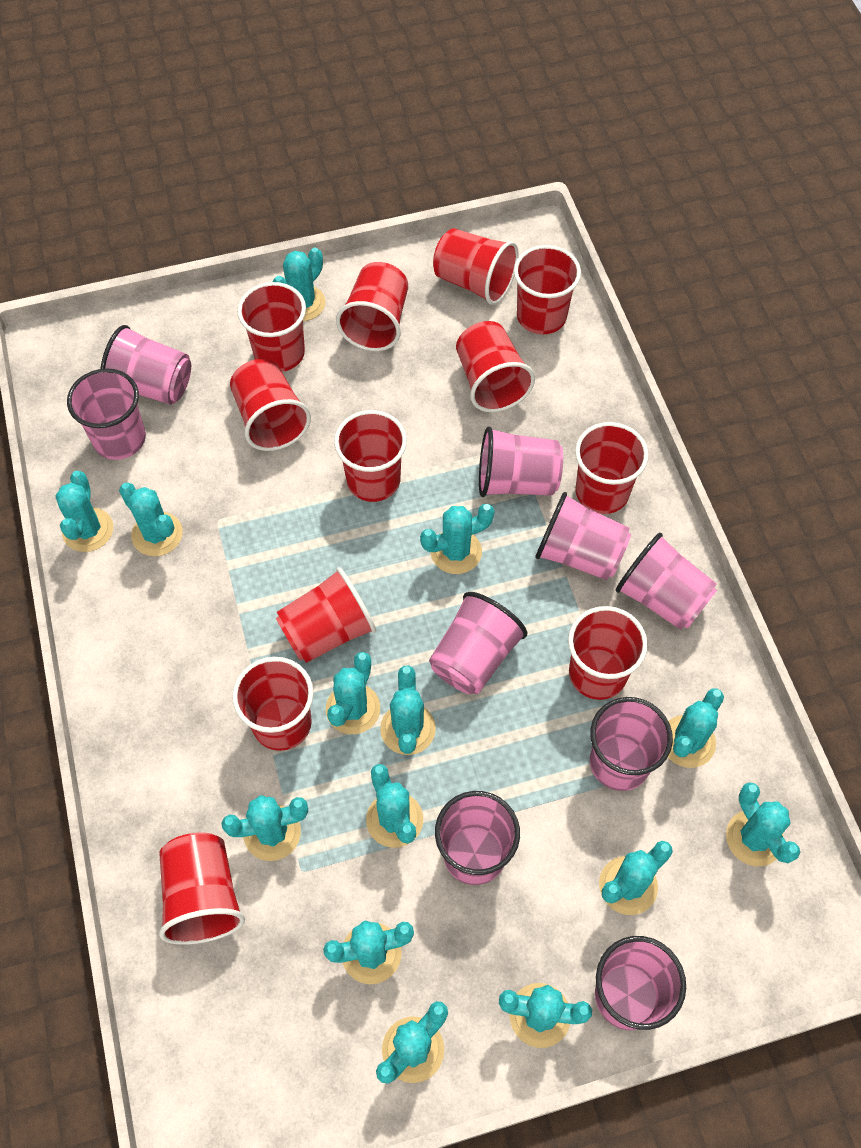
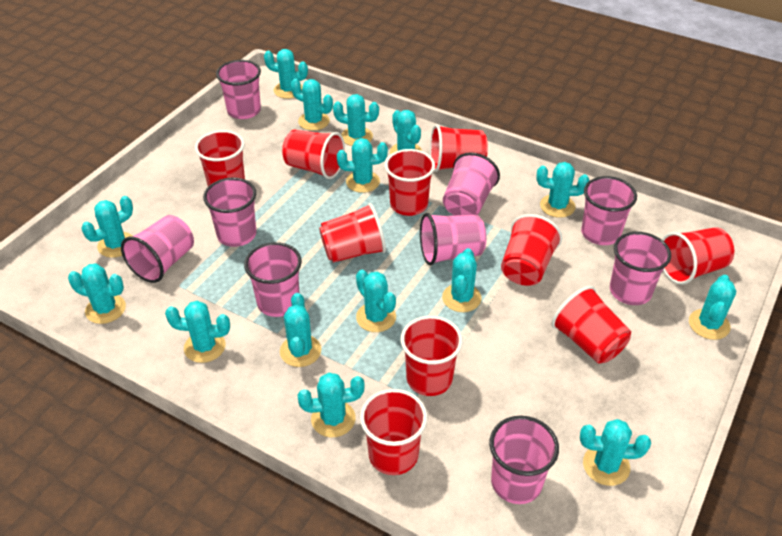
red cup: [159,832,245,945] [230,359,311,451] [232,657,314,751] [237,282,306,372] [276,567,376,663] [334,410,407,502] [336,262,408,351] [433,228,519,305] [456,321,535,412] [514,245,581,334] [568,606,648,700] [575,422,649,514] = 12 -> [195,130,245,187] [282,130,345,179] [319,203,386,263] [360,389,427,475] [385,149,435,216] [401,316,463,396] [430,124,488,172] [501,214,562,286] [551,286,631,364] [661,227,734,285] = 10
turquoise cactus: [55,471,113,552] [119,483,183,556] [221,795,308,861] [273,248,325,321] [323,920,414,984] [326,652,380,734] [366,764,423,848] [376,1001,448,1084] [380,666,436,755] [420,504,495,574] [499,983,592,1048] [599,841,673,915] [668,689,724,768] [726,782,801,866] = 14 -> [68,264,126,324] [81,196,133,258] [165,301,230,363] [264,49,308,99] [280,293,321,367] [291,79,333,131] [297,373,365,437] [333,94,379,146] [337,138,388,193] [356,270,396,332] [390,110,422,155] [442,248,482,312] [537,162,589,218] [580,419,651,486] [689,275,736,340] = 15

